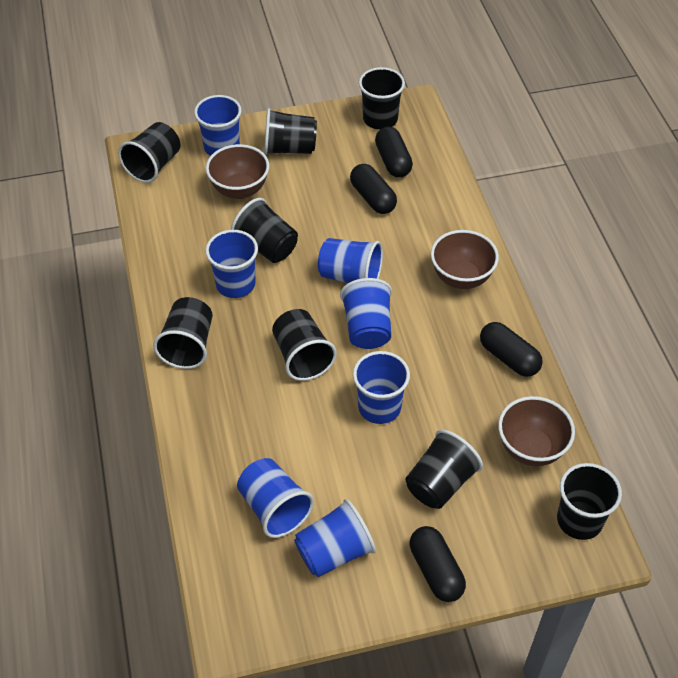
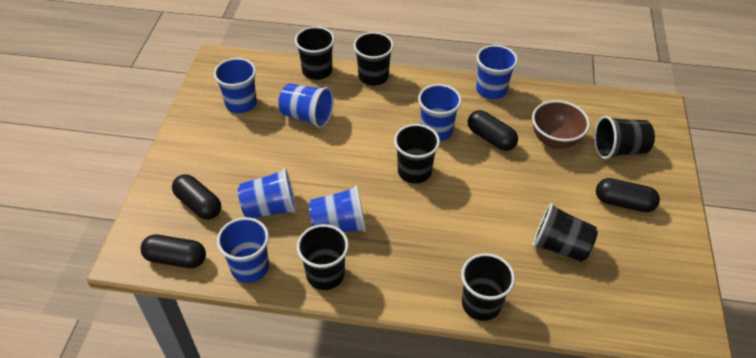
black cup: [118,122,181,183] [153,297,213,369] [231,198,298,263] [264,108,317,155] [272,309,337,381] [359,67,405,130] [406,430,483,509] [557,463,622,540] = 8 -> [295,26,335,80] [297,224,349,290] [353,32,394,86] [394,124,440,184] [461,253,515,321] [532,203,598,262] [594,116,655,159] = 7
brown bowl: [206,144,269,199] [431,230,499,289] [498,396,575,466] = 3 -> [532,100,590,149] = 1

